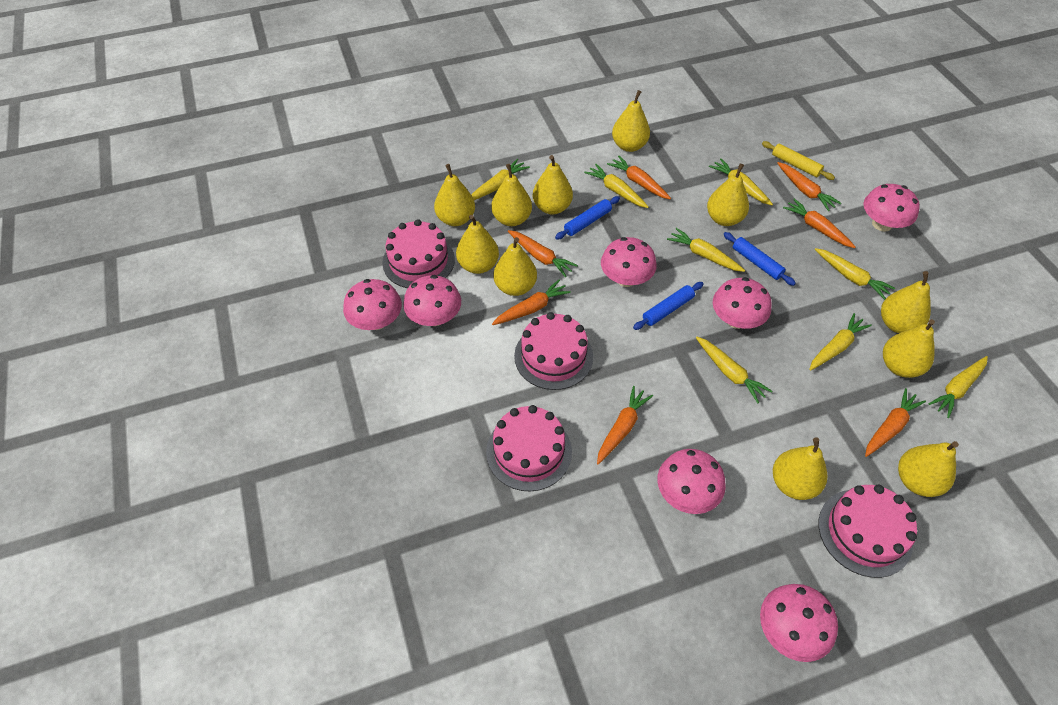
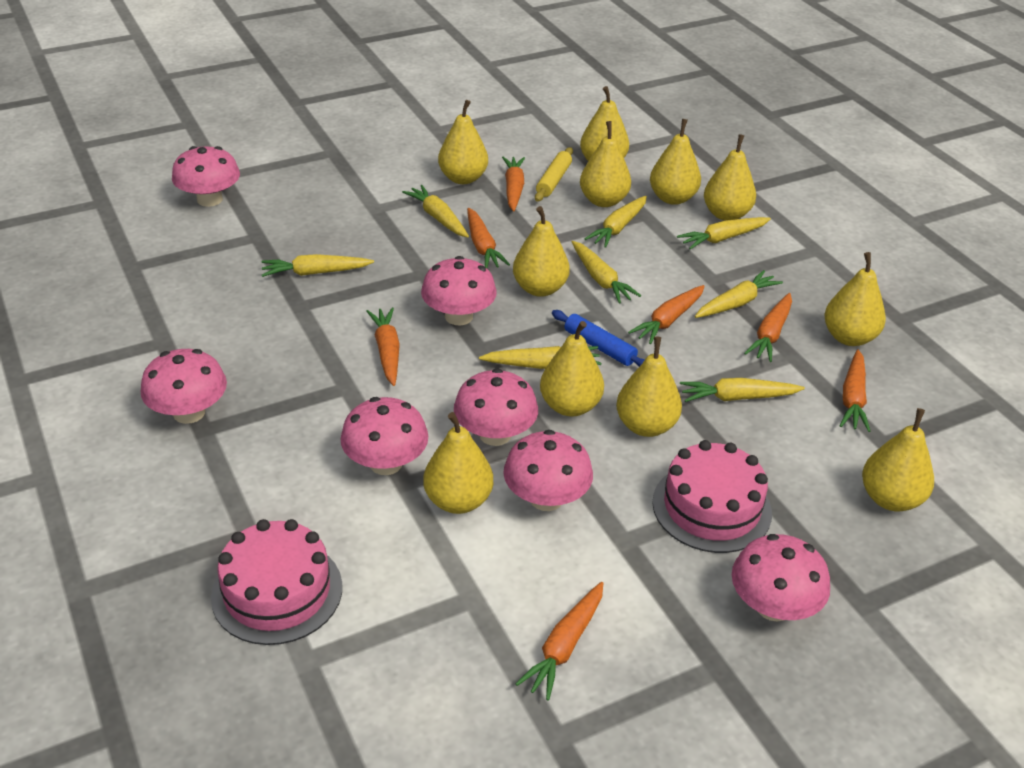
blue rolling pin: [555,196,620,239] [633,282,704,330] [724,232,796,286] = 3 -> [552,310,645,367] = 1
pink cake: [382,219,455,288] [486,405,572,491] [514,312,593,390] [819,485,917,578] = 4 -> [211,519,342,645] [652,440,772,553] = 2

